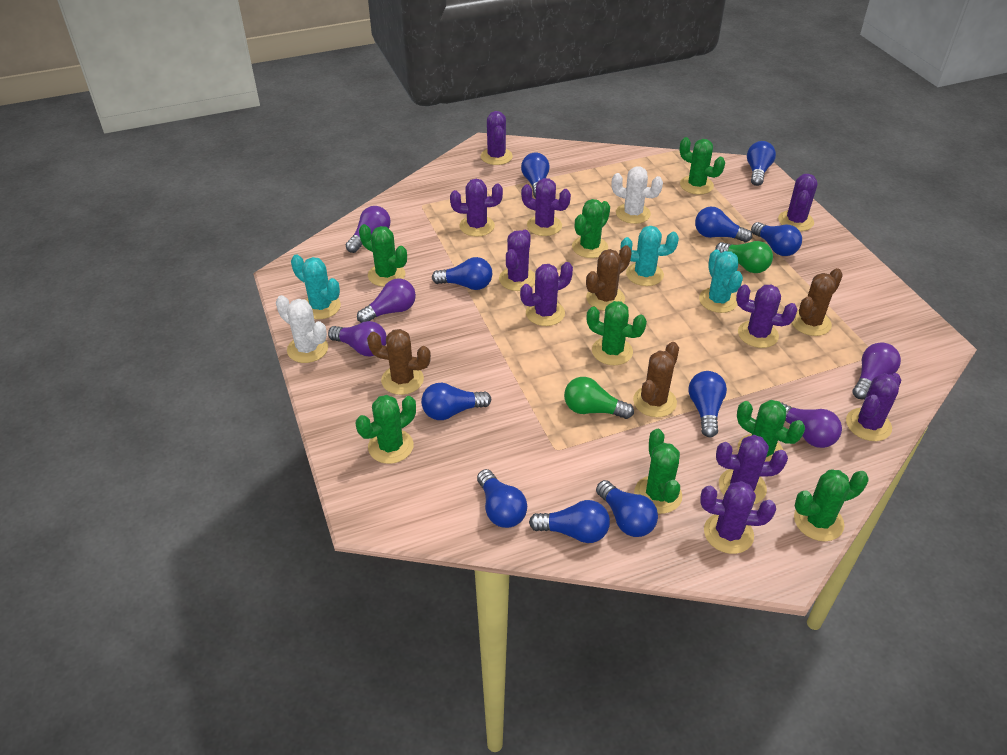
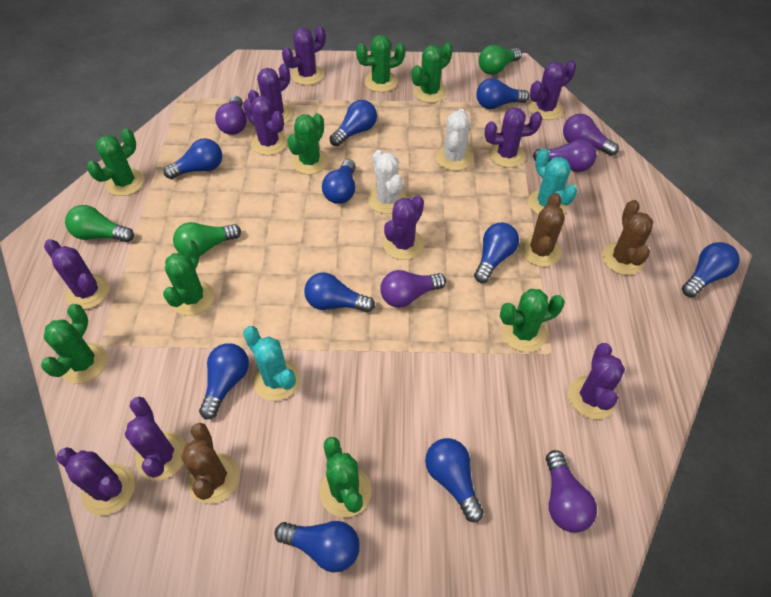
brown cactus: [367,329,431,395] [586,245,632,311] [633,342,679,417] [792,268,843,336] = 4 -> [181,423,240,504] [520,193,565,267] [602,200,653,275] = 3
green light bulb: [564,377,634,419] [715,241,773,273] = 2 -> [65,205,134,242] [173,222,241,256] [479,45,522,75] = 3
turquoise cactus: [291,254,341,319] [621,226,679,286] [699,249,743,313] = 3 -> [243,326,300,401] [528,148,577,215] = 2

